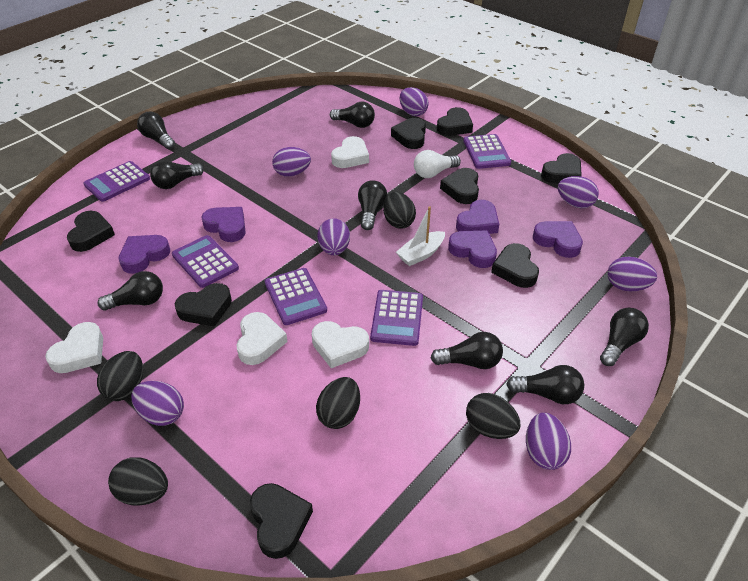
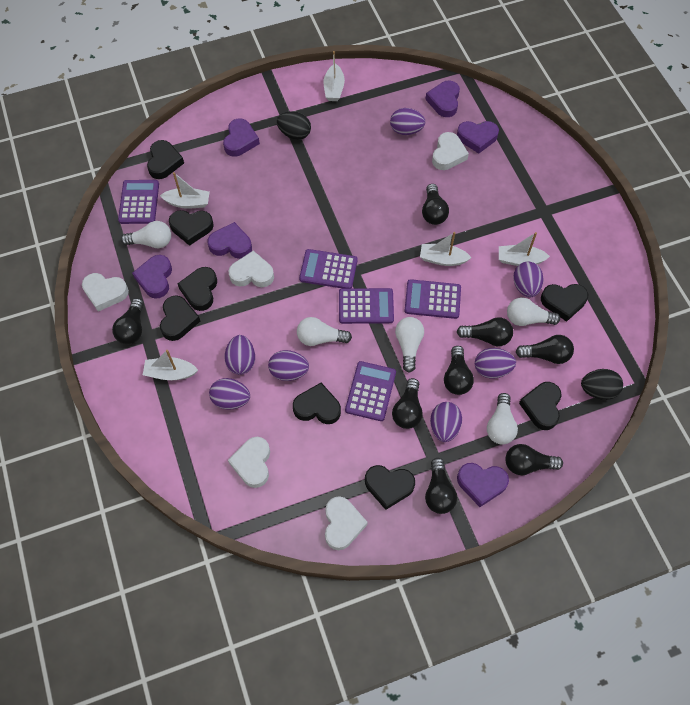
black egg: [97,351,143,401] [108,457,168,506] [316,377,360,429] [383,192,416,229] [466,393,521,439] = 5 -> [277,111,311,140] [581,369,623,400] = 2
purple heart: [119,235,170,274] [201,207,246,242] [448,230,497,268] [456,200,499,234] [533,221,583,258] = 5 -> [132,255,172,299] [207,222,252,259] [223,119,260,157] [425,81,460,117] [457,121,499,154] [457,463,509,507] = 6
white boat: [396,206,445,266] = 1 -> [143,350,198,380] [160,172,210,209] [324,51,345,101] [420,232,472,266] [499,232,550,266] = 5
white heart: [45,322,103,373] [237,312,288,365] [312,321,369,368] [331,136,369,168] = 4 -> [82,273,129,312] [228,251,274,287] [228,437,270,488] [325,496,368,550] [432,132,469,170] = 5
white light bulb: [414,150,461,178] = 1 -> [121,221,171,248] [297,317,352,346] [395,317,424,373] [487,393,518,444] [507,297,560,326] = 5

